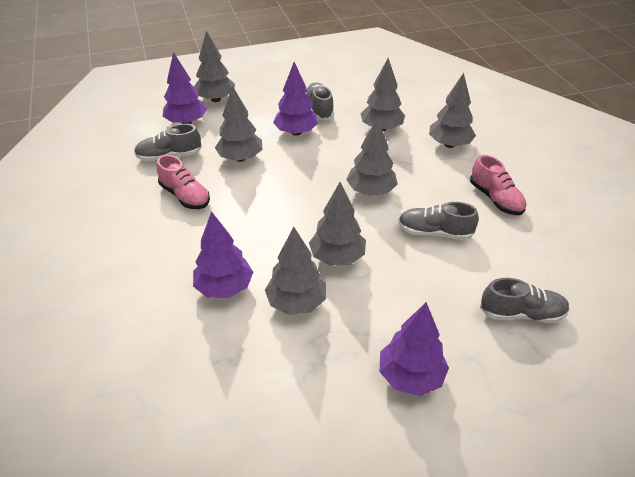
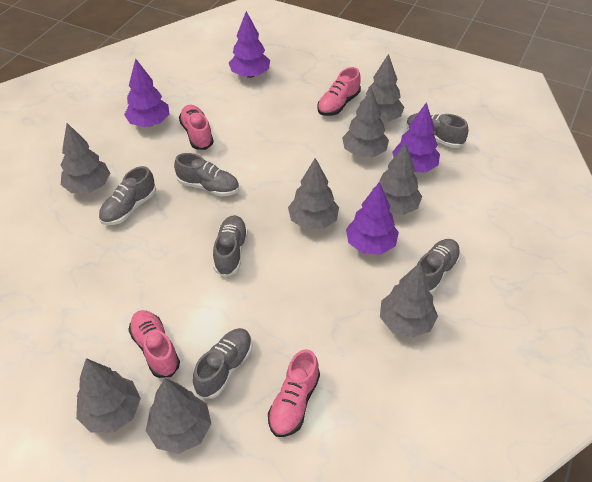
grey shoe: [134,124,202,161] [306,83,334,121] [398,202,479,240] [480,278,570,323] = 4 -> [99,166,156,225] [174,153,239,197] [193,328,252,399] [213,215,248,277] [406,113,469,148] [417,239,461,294] = 6
grey tree: [194,31,235,102] [215,86,263,162] [265,227,326,315] [309,182,366,266] [346,117,398,196] [360,58,405,132] [429,73,476,148] = 7 -> [61,123,110,193] [76,358,141,433] [146,378,211,454] [288,158,339,229] [342,88,389,158] [360,54,404,122] [372,143,422,215] [380,263,438,338] = 8
pink shoe: [157,155,210,209] [470,155,526,215] = 2 -> [128,310,180,378] [179,105,214,150] [268,349,320,437] [317,67,361,116] = 4

